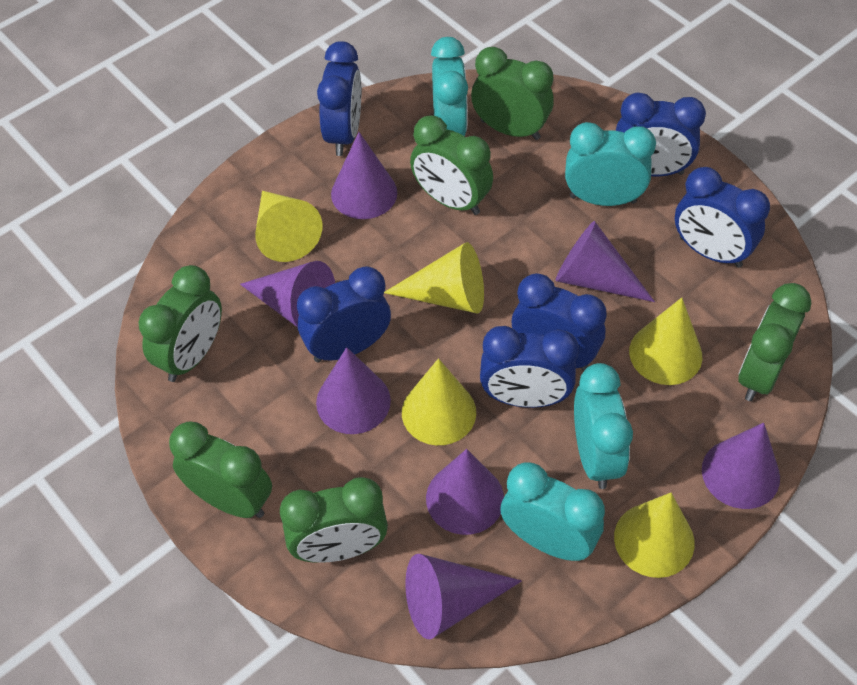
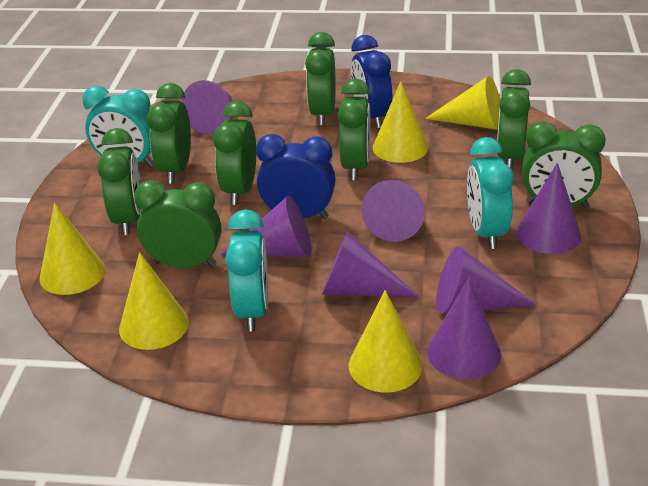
blue clock: [297,266,391,362] [317,41,361,156] [480,326,579,408] [512,273,607,371] [616,92,706,177] [675,167,770,268] = 6 -> [256,134,336,219] [351,35,392,128] = 2
green clock: [138,265,222,382] [169,422,272,518] [280,477,388,563] [410,115,493,215] [471,47,554,140] [738,283,811,401] = 6 -> [98,128,142,235] [134,180,221,268] [147,83,191,184] [213,101,256,205] [305,32,336,126] [337,79,370,180] [497,69,531,169] [522,121,606,208] = 8
turquoise clock: [431,37,468,136] [500,462,605,561] [565,122,656,206] [574,363,633,489] = 4 -> [82,86,154,166] [225,209,268,332] [467,137,514,249] = 3

